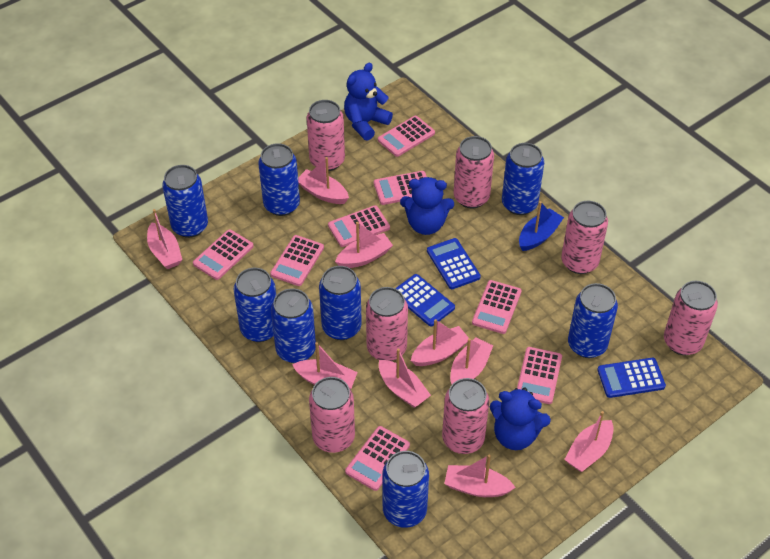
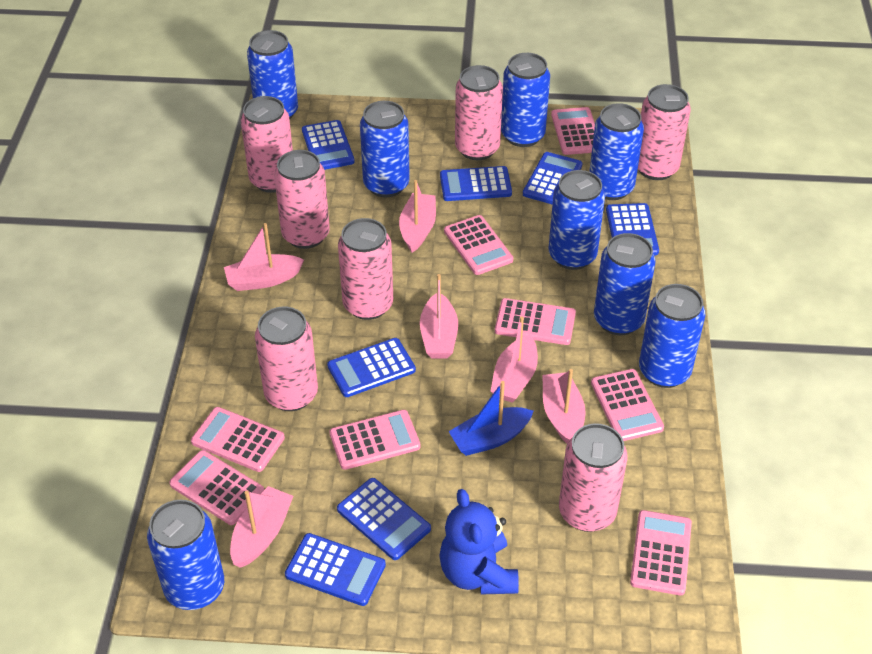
blue calculator: [395,274,455,327] [427,238,481,289] [597,358,666,398] = 3 -> [285,533,386,606] [302,120,355,170] [327,338,416,397] [337,478,431,560] [440,166,512,201] [523,152,583,204] [606,203,659,256] = 7
blue teddy bear: [344,63,393,141] [400,177,454,235] [490,388,551,450] = 3 -> [439,489,519,595] = 1
pink boat: [147,209,182,269] [292,342,358,389] [298,157,349,204] [335,222,393,268] [379,348,431,408] [411,319,469,366] [444,454,516,497] [450,337,493,384] [564,411,614,472] = 9 -> [224,223,304,291] [230,486,293,568] [399,180,436,252] [420,274,458,359] [490,316,538,403] [543,369,586,444] = 6

